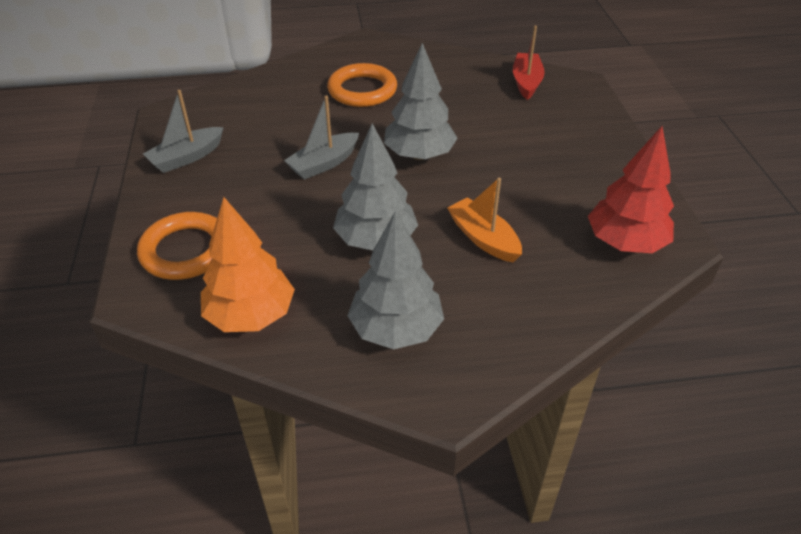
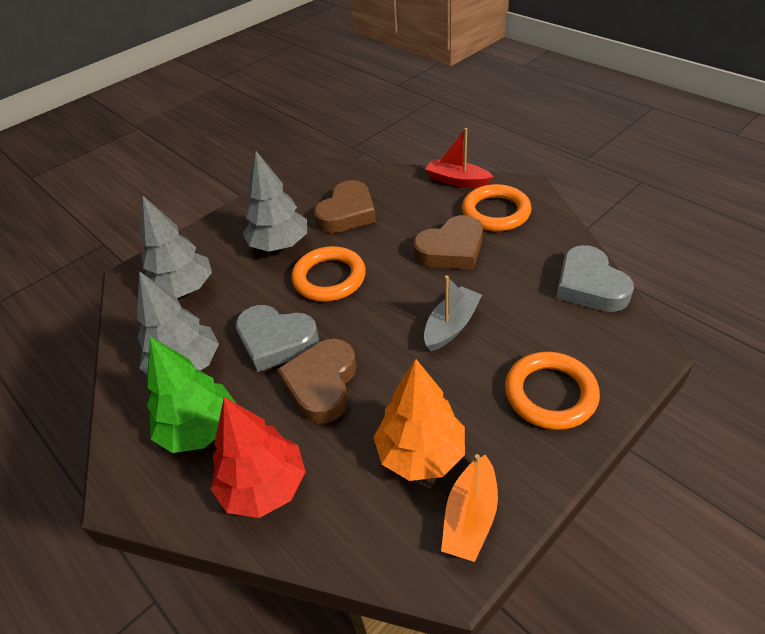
brown heart: none = 0 -> [277,339,356,424] [314,180,376,233] [414,215,483,270] = 3
green tree: none = 0 -> [147,336,236,453] = 1
grey boat: [143,90,224,173] [284,96,359,180] = 2 -> [424,275,482,351] = 1
grey heart: none = 0 -> [236,305,319,372] [556,245,634,312] = 2
orange ring: [137,212,217,280] [327,63,397,107] = 2 -> [291,246,366,302] [462,184,532,231] [505,352,600,430] = 3

